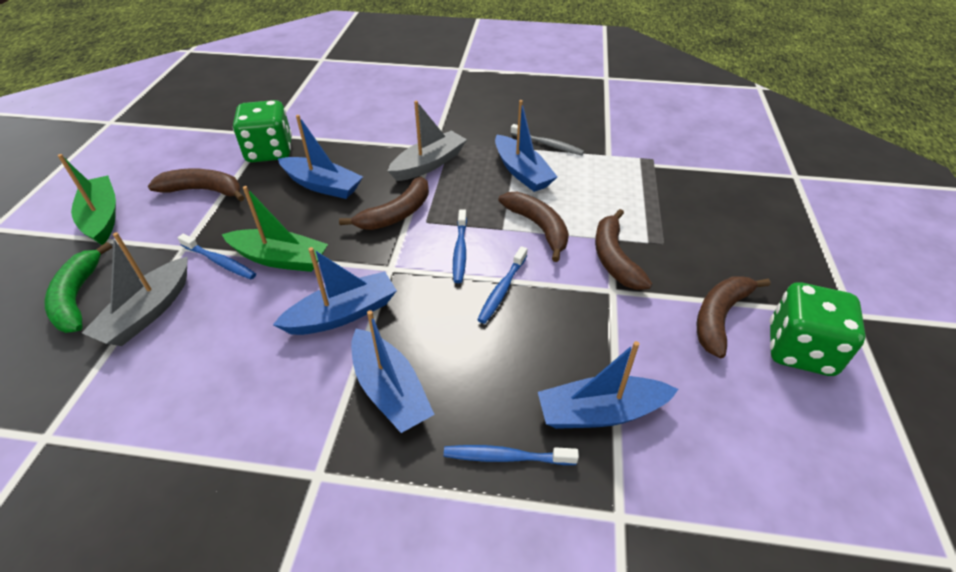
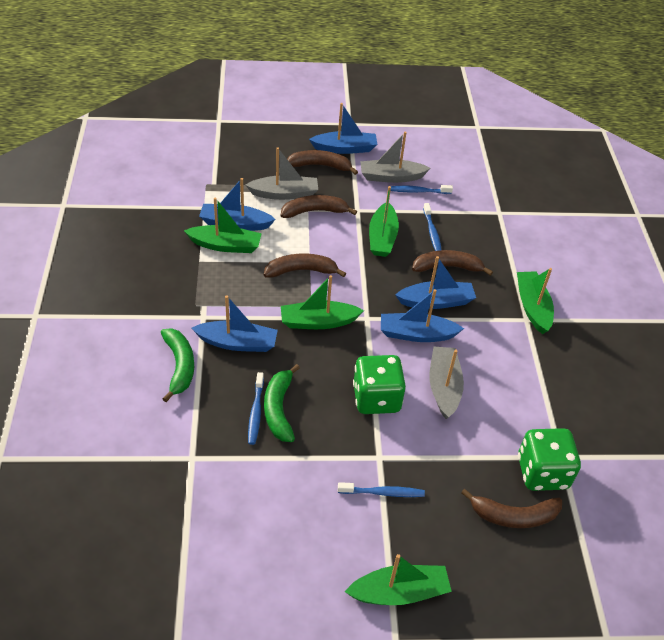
green banana: [45,242,112,333] = 1 -> [161,328,194,402] [264,364,300,442] = 2
green boat: [58,154,116,245] [222,186,328,272] = 2 -> [184,197,262,253] [281,275,364,329] [345,554,452,605] [369,186,399,257] [517,268,554,334] = 5
grey boat: [82,232,188,346] [388,101,467,181] = 2 -> [246,147,318,200] [360,131,430,183] [430,347,464,419] = 3
grey toothbrush: [511,124,584,155] = 1 -> none = 0

